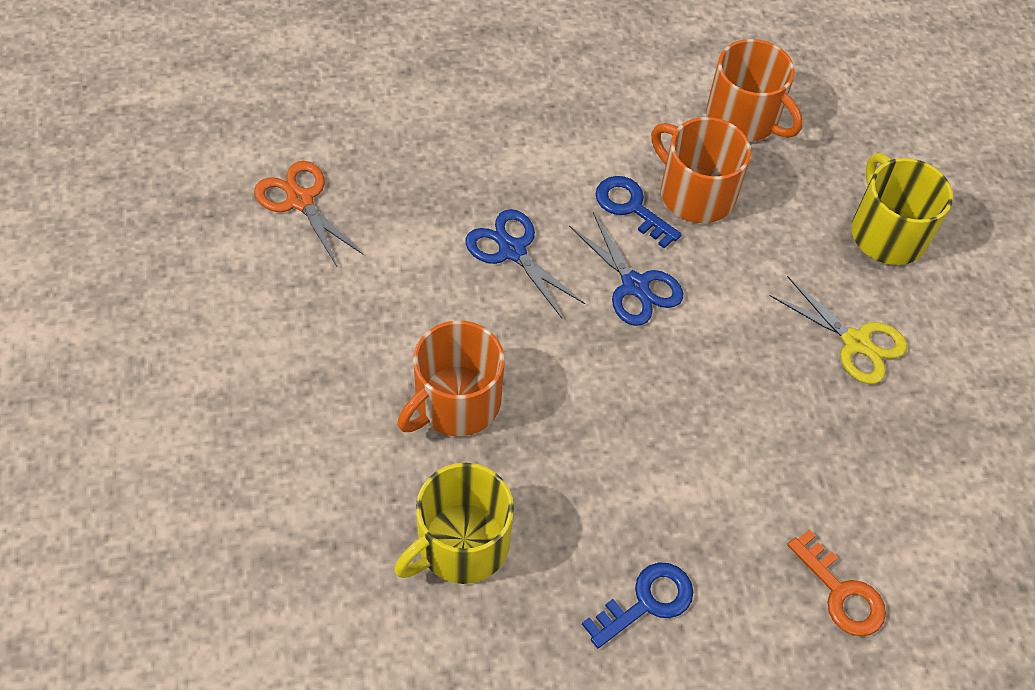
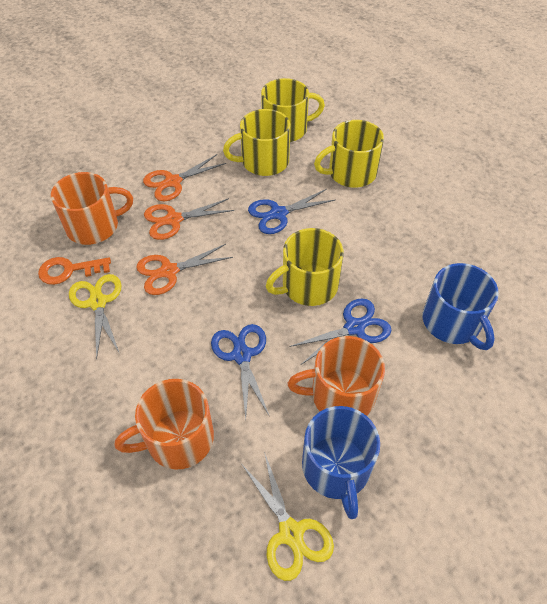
blue key: [582,563,693,648] [596,176,682,249] = 2 -> none = 0
blue mug: none = 0 -> [302,406,380,519] [423,263,499,350] = 2
blue scissors: [465,209,585,318] [569,212,683,326] = 2 -> [211,324,270,419] [248,189,335,234] [289,298,391,365] = 3
orange scissors: [254,161,363,266] = 1 -> [136,244,233,295] [143,154,226,201] [144,198,234,240] = 3
yellow mug: [394,463,514,584] [851,153,953,265] = 2 -> [223,109,290,176] [261,78,325,142] [266,228,344,306] [314,120,384,188] = 4
yellow scissors: [769,276,907,384] = 1 -> [69,274,121,359] [242,452,334,581] = 2

